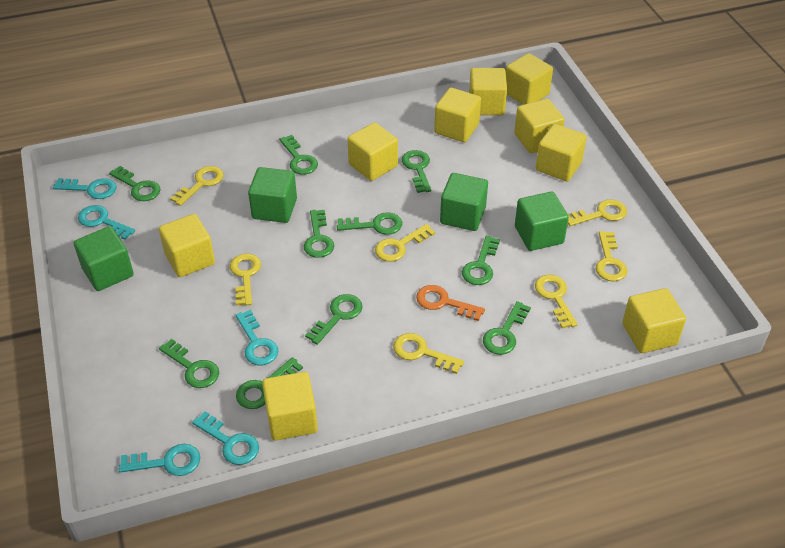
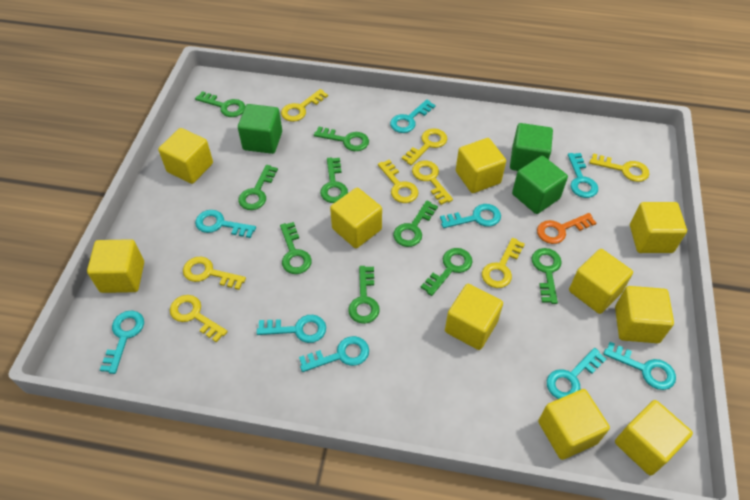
green cube: [74,226,134,291] [248,167,297,223] [440,173,488,231] [515,191,569,251] = 4 -> [238,104,282,154] [510,123,553,171] [512,156,568,214] = 3
green key: [109,166,160,201] [159,339,219,388] [236,357,303,409] [279,135,318,175] [304,210,334,258] [305,294,363,345] [337,212,402,235] [402,150,431,193] [462,236,500,285] [483,301,531,355] = 10 -> [195,91,245,117] [238,165,278,210] [280,222,312,274] [314,127,369,151] [320,158,348,203] [348,266,380,324] [393,200,438,247] [421,248,472,296] [531,248,562,304] = 9
turquoise key: [53,178,116,199] [78,205,135,240] [119,444,200,476] [192,411,259,465] [236,310,278,365] = 5 -> [100,311,144,374] [195,210,256,238] [257,315,326,343] [299,336,369,372] [390,99,435,133] [440,204,501,228] [547,348,606,399] [568,153,598,198] [603,342,676,390] = 9
yellow cube: [159,214,215,277] [262,372,318,440] [347,122,398,181] [434,88,481,142] [469,68,507,115] [506,53,553,105] [514,99,565,153] [536,124,587,181] [622,288,686,353] = 9 -> [87,239,144,293] [158,128,213,184] [330,188,382,248] [445,284,503,350] [456,138,506,193] [538,389,610,460] [569,249,633,314] [615,286,674,343] [615,400,693,475] [630,202,687,253] = 10
yellow key: [170,166,224,206] [230,253,261,306] [375,224,435,262] [393,333,464,374] [535,274,578,329] [568,199,627,226] [596,231,627,281] = 7 -> [170,295,228,342] [183,257,246,290] [281,89,328,122] [378,160,418,203] [402,128,447,165] [412,161,453,205] [482,238,525,288] [590,153,649,182] = 8

